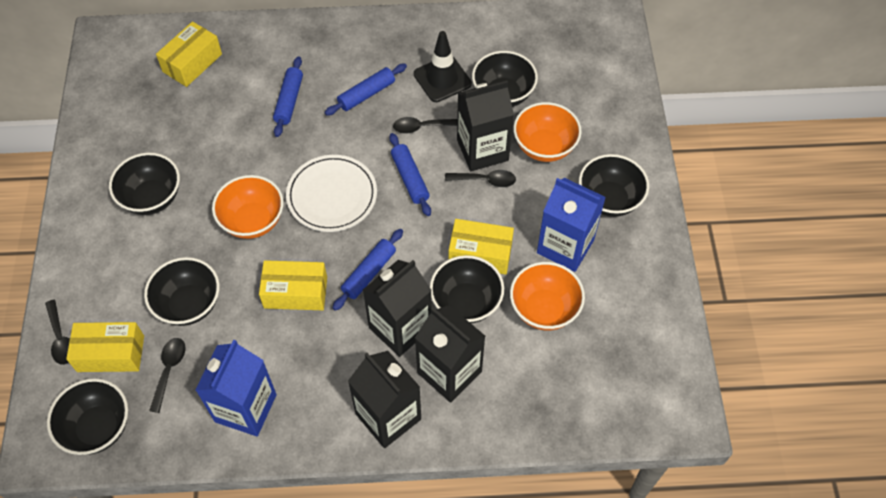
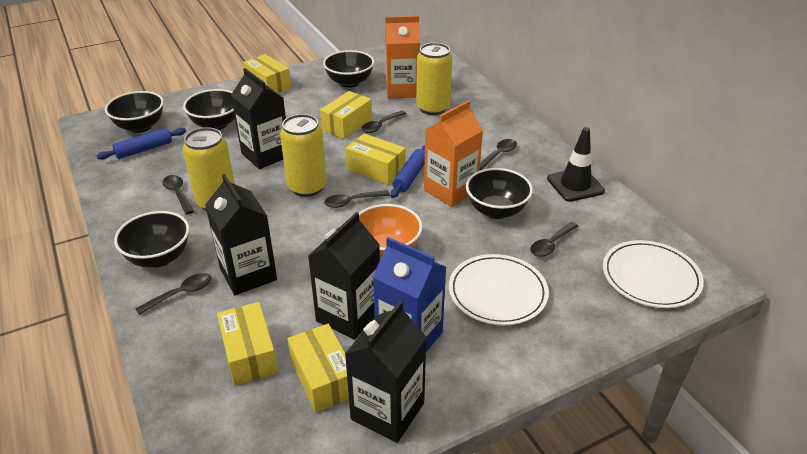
black bowl: [47,378,128,455] [109,152,180,215] [144,257,220,326] [430,255,504,323] [472,51,538,107] [579,154,649,217] = 6 -> [105,91,164,133] [114,211,189,267] [183,89,235,130] [323,50,374,88] [466,168,533,219] = 5
black spoon: [45,300,70,365] [149,338,185,413] [393,117,457,133] [445,170,516,187] = 4 -> [135,273,212,315] [163,175,194,214] [324,190,390,208] [361,110,406,133] [480,139,517,170] [530,222,578,257] = 6
blue carton: [195,340,277,436] [537,178,606,272] = 2 -> [373,237,446,352] = 1
blue rolling pin: [273,56,303,137] [324,64,407,116] [333,229,403,311] [389,133,431,216] = 4 -> [97,128,186,160] [391,145,425,198] = 2
orange bowl: [212,175,284,239] [510,262,585,330] [513,102,582,162] = 3 -> [359,204,422,259] = 1
orange carton: none = 0 -> [385,16,420,99] [424,100,483,207] = 2
white plate: [286,155,377,232] = 1 -> [449,254,549,326] [603,240,704,308] = 2
yellow box: [66,322,144,372] [156,21,222,87] [259,260,327,310] [448,219,514,275] = 4 -> [217,302,278,386] [243,54,291,93] [287,324,349,413] [320,91,372,139] [346,133,406,185] = 5
yellow can: none = 0 -> [183,127,235,211] [280,114,327,197] [416,43,452,115] = 3

